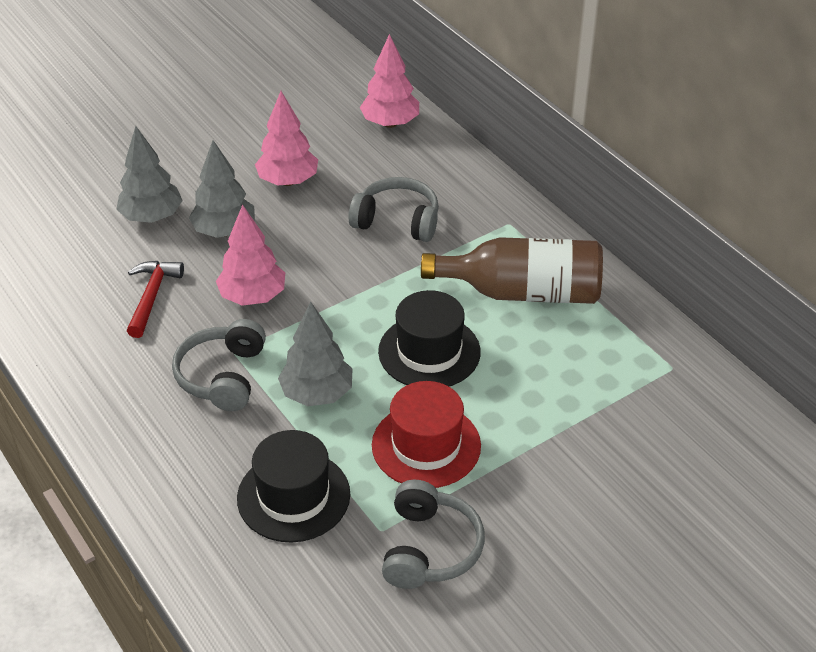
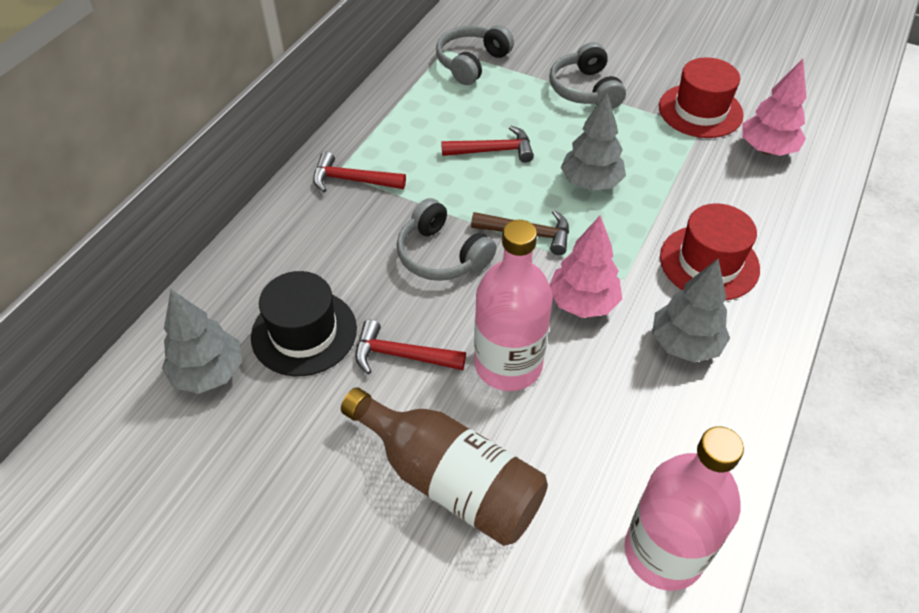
black hat: [237,430,350,543] [378,290,481,386] = 2 -> [251,271,357,376] = 1
brown hammer: none = 0 -> [471,210,569,255] = 1
pink bottle: none = 0 -> [474,220,553,391] [624,426,744,591] = 2
pink tree: [216,204,285,306] [255,91,318,186] [360,34,419,128] = 3 -> [550,215,622,318] [742,59,807,156] = 2
red hammer: [127,261,184,338] = 1 -> [313,151,406,192] [355,319,466,374] [441,126,534,163] = 3
red hat: [372,381,481,488] = 1 -> [659,57,744,138] [660,203,760,300] = 2

